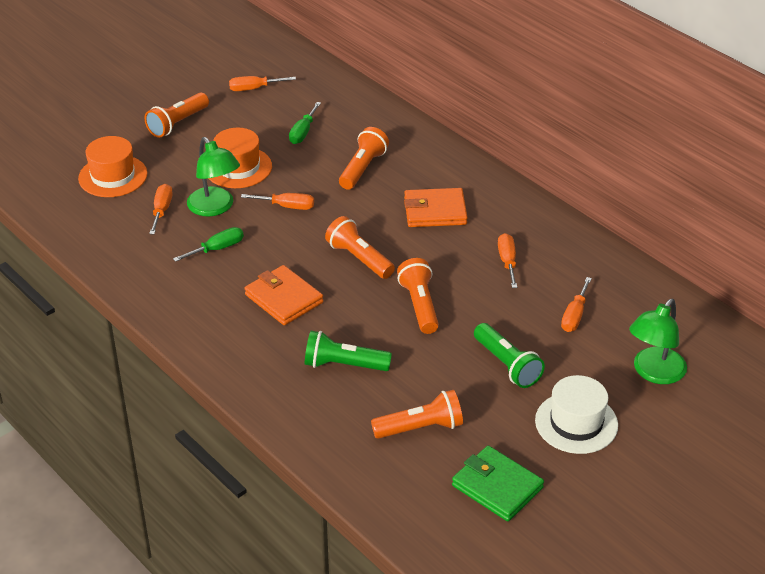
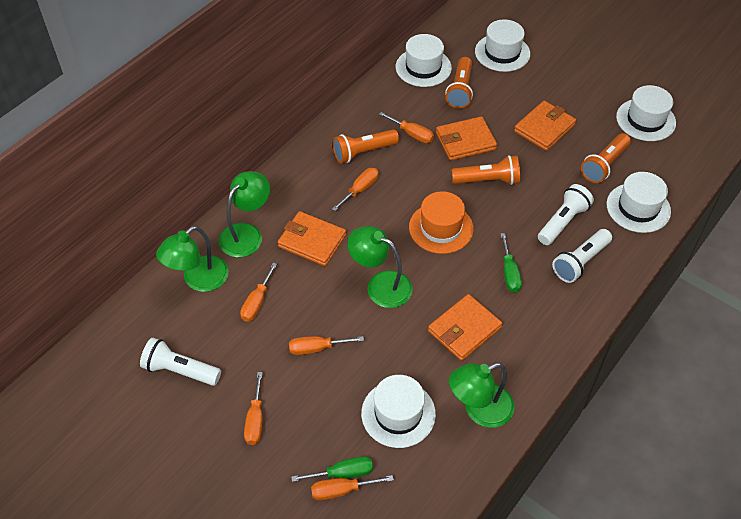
green flashlight: [305,331,392,371] [474,323,545,388] = 2 -> none = 0
green lamp: [187,137,240,216] [629,299,687,384] = 2 -> [156,226,229,292] [219,171,270,257] [348,226,413,308] [449,363,515,428] = 4
green wallet: [452,446,544,521] = 1 -> none = 0
orange flashlight: [145,92,209,138] [325,216,395,279] [339,127,389,190] [371,390,463,439] [397,258,439,334] = 5 -> [333,129,399,163] [445,57,473,108] [452,155,520,185] [581,133,631,183] = 4
orange hat: [78,136,147,197] [208,128,272,188] = 2 -> [409,191,474,254] = 1
orange screwdriver: [149,184,173,234] [229,76,296,91] [241,193,314,210] [498,233,517,288] [561,277,592,332] = 5 -> [240,263,277,322] [244,372,263,445] [289,336,364,355] [311,475,394,500] [332,168,379,211] [379,112,434,143] = 6
orange wallet: [245,265,323,325] [404,188,468,227] = 2 -> [278,211,346,266] [428,294,502,361] [436,116,497,161] [514,101,576,151] = 4
white flashlight: none = 0 -> [140,338,221,386] [538,184,594,245] [552,229,612,283] = 3
white hat: [535,375,618,454] = 1 -> [361,375,436,448] [396,34,452,87] [475,19,530,72] [606,172,671,233] [616,85,676,141] = 5

